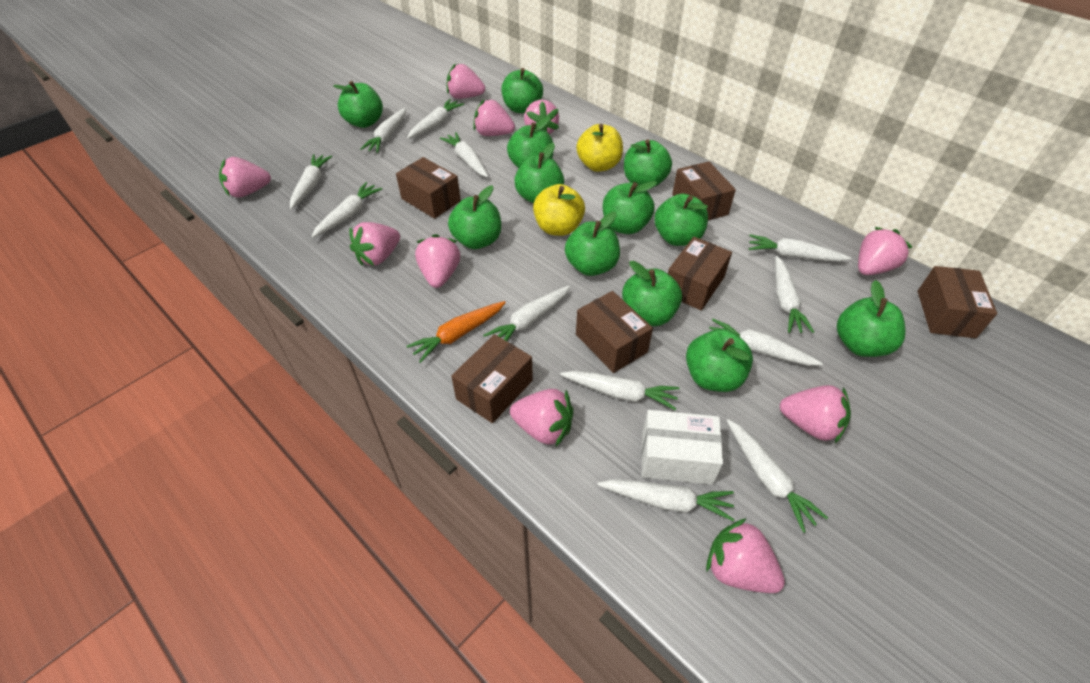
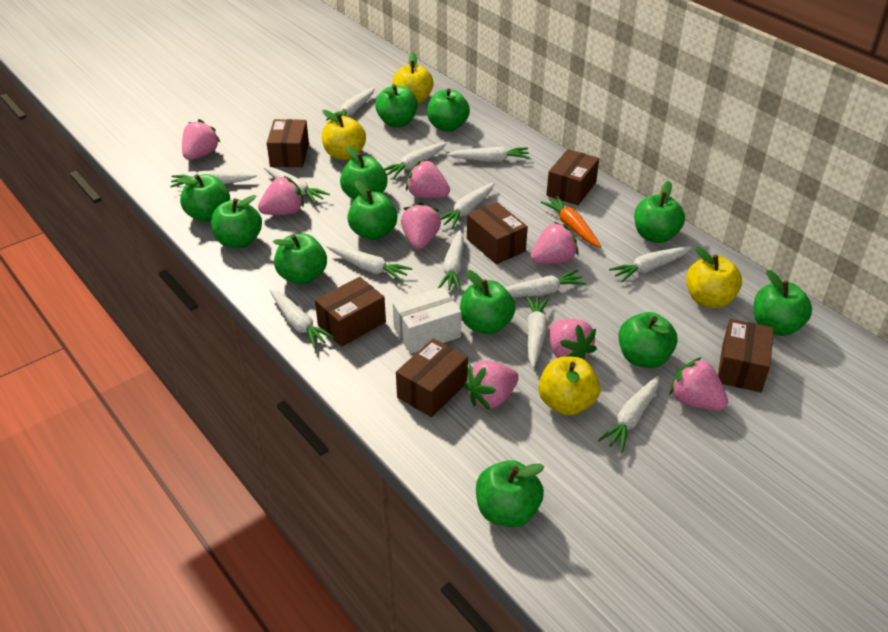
pink strawberry: [219,157,271,198] [349,222,400,266] [415,234,460,288] [447,63,485,99] [473,99,515,136] [510,389,573,446] [524,100,559,134] [706,518,785,593] [780,385,851,443] [858,227,912,275] = 10 -> [182,119,220,160] [258,176,304,215] [401,202,441,249] [406,160,450,198] [464,360,519,410] [531,222,579,264] [549,319,597,359] [670,357,728,411] = 8
white carrot: [290,154,332,209] [311,182,382,238] [360,108,406,153] [407,99,464,139] [440,132,488,177] [483,285,570,341] [560,371,679,410] [597,479,734,521] [709,319,823,366] [726,419,828,533] [749,234,851,262] [775,256,814,333] = 12 -> [170,170,257,187] [264,167,330,204] [269,289,335,349] [326,87,375,120] [326,245,412,282] [384,142,447,179] [438,230,464,291] [440,182,495,229] [447,147,530,162] [505,270,587,297] [526,295,549,368] [598,376,659,452] [609,246,692,282] = 13
yellow apple: [533,184,585,236] [576,124,623,172] = 2 -> [322,110,366,160] [392,52,434,104] [539,356,600,416] [686,247,742,308] = 4

